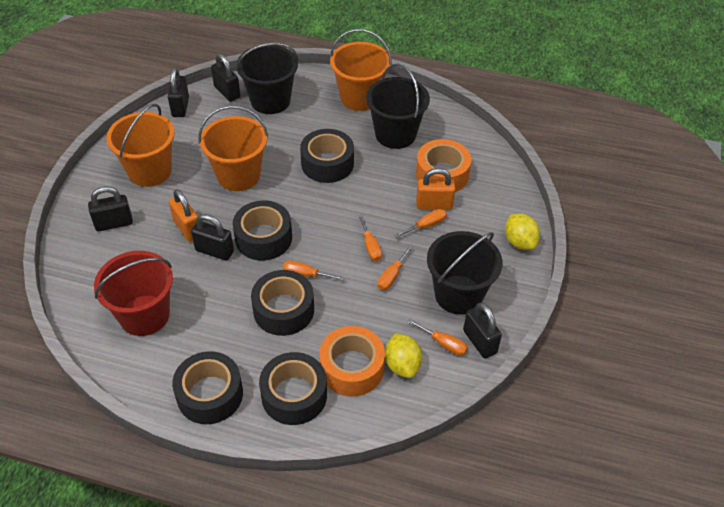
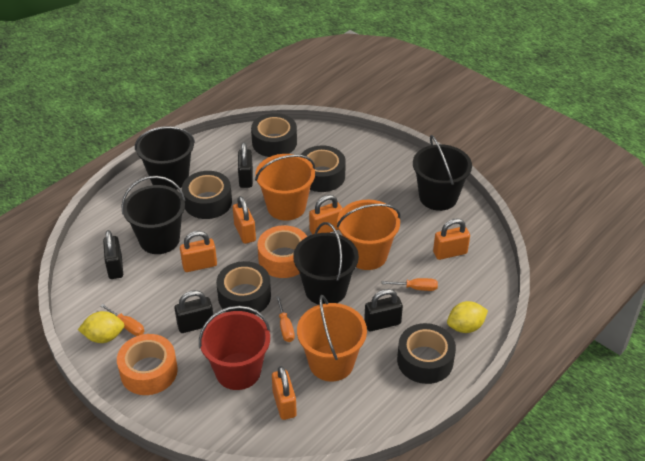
black bucket: [236,43,298,114] [366,63,430,149] [427,231,503,315] = 3 -> [121,176,186,254] [135,126,195,190] [293,222,359,305] [413,135,472,211] = 4
black padlock: [88,186,133,231] [168,68,189,117] [191,214,234,261] [211,54,240,102] [463,303,502,358] = 5 -> [103,230,123,279] [174,290,213,333] [238,142,253,188] [364,289,403,331] = 4
orange padlock: [169,189,198,242] [416,168,455,210] = 2 -> [180,231,217,272] [233,196,256,244] [272,366,297,420] [309,195,343,234] [433,218,470,260] = 5
orange screwdriver: [283,260,345,281] [358,214,382,261] [378,245,413,290] [394,209,447,238] [407,319,468,356] = 5 -> [101,304,144,336] [276,296,295,342] [382,278,438,291] = 3

